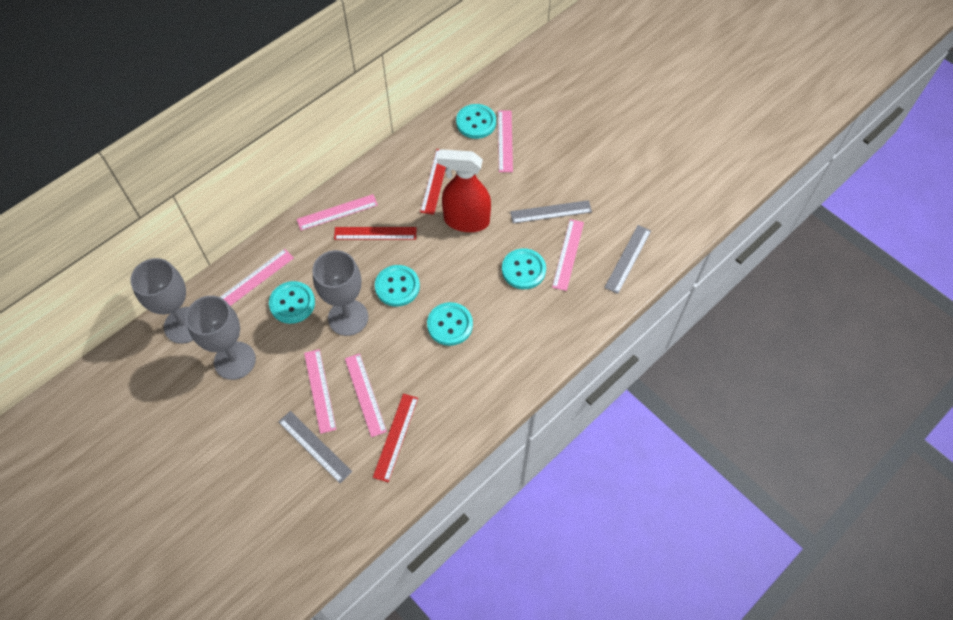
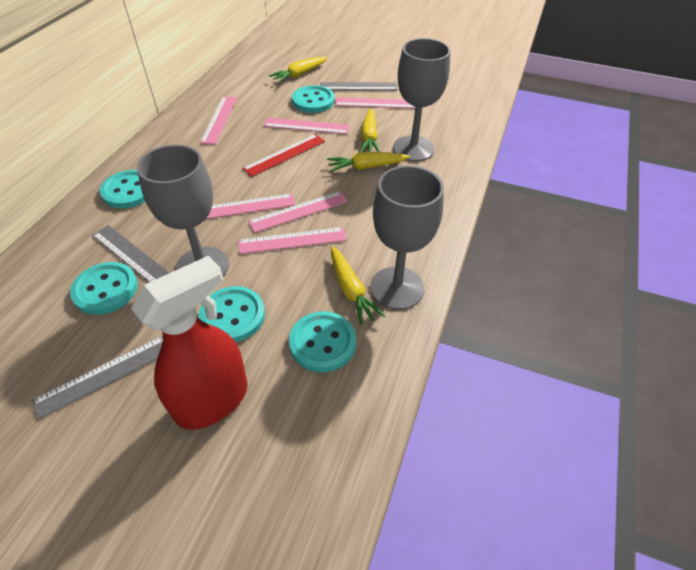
red ruler: [334,227,417,240] [373,394,418,482] [420,149,446,215] = 3 -> [242,134,325,177] = 1
yellow carrot: none = 0 -> [269,57,327,83] [327,152,410,172] [331,246,385,326] [360,109,380,153] = 4

